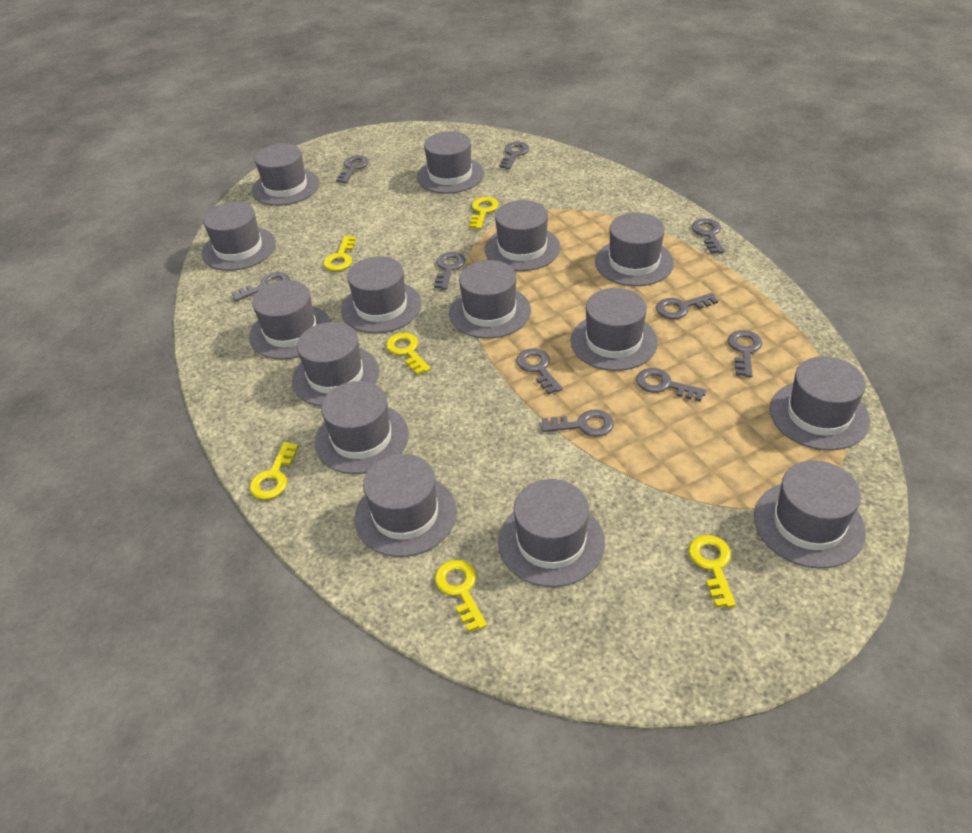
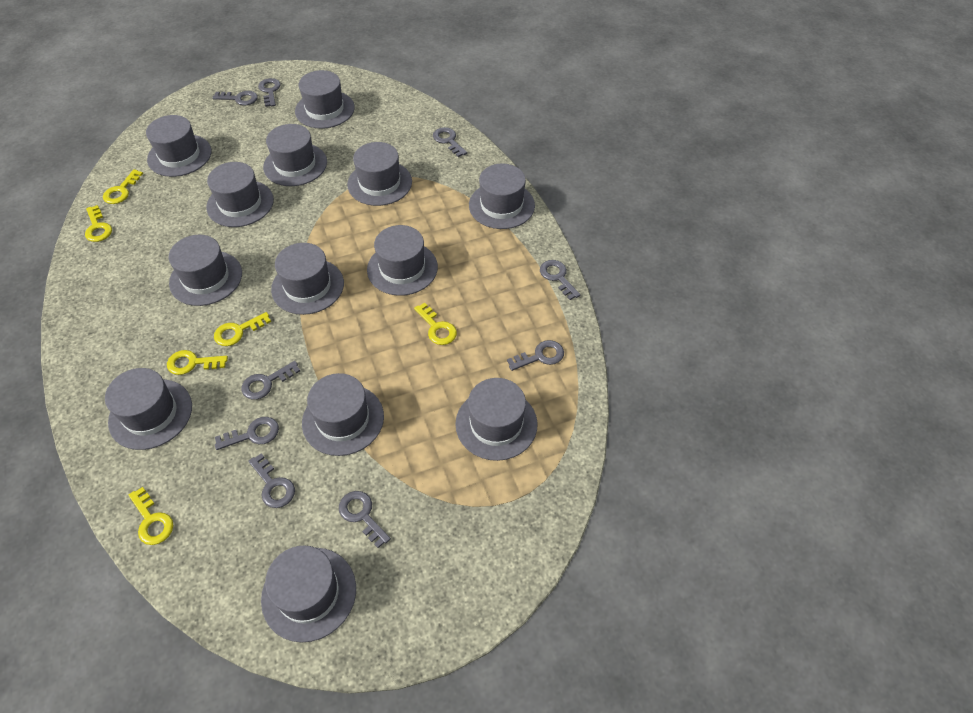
grey hat: [201,202,276,271] [249,280,331,359] [252,143,319,206] [292,322,379,406] [315,381,409,474] [341,256,422,333] [354,454,457,557] [417,131,484,194] [449,260,531,339] [485,200,561,271] [498,479,605,587] [571,288,658,371] [595,213,674,286] [754,460,866,569] [770,357,870,451] = 15 -> [105,368,192,450] [146,115,211,177] [169,235,242,306] [206,162,274,227] [261,545,356,642] [263,124,327,186] [271,243,344,315] [295,70,355,129] [302,373,384,456] [347,142,412,206] [367,225,438,296] [455,378,538,461] [469,164,535,229] = 13
grey key: [231,272,290,301] [336,155,369,183] [434,252,466,289] [500,142,529,169] [516,348,563,394] [541,409,614,437] [636,368,706,402] [656,293,718,319] [692,218,724,253] [728,330,762,377] = 10 -> [212,91,258,105] [215,417,279,450] [241,361,300,400] [248,453,295,508] [258,78,281,107] [339,491,391,548] [433,127,467,157] [507,340,564,371] [540,260,581,300] = 9

